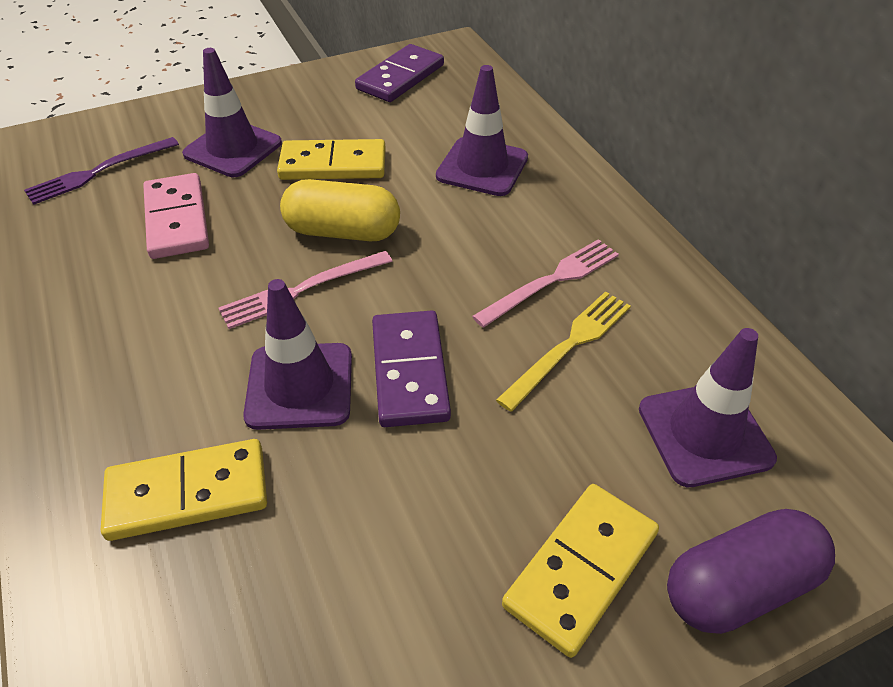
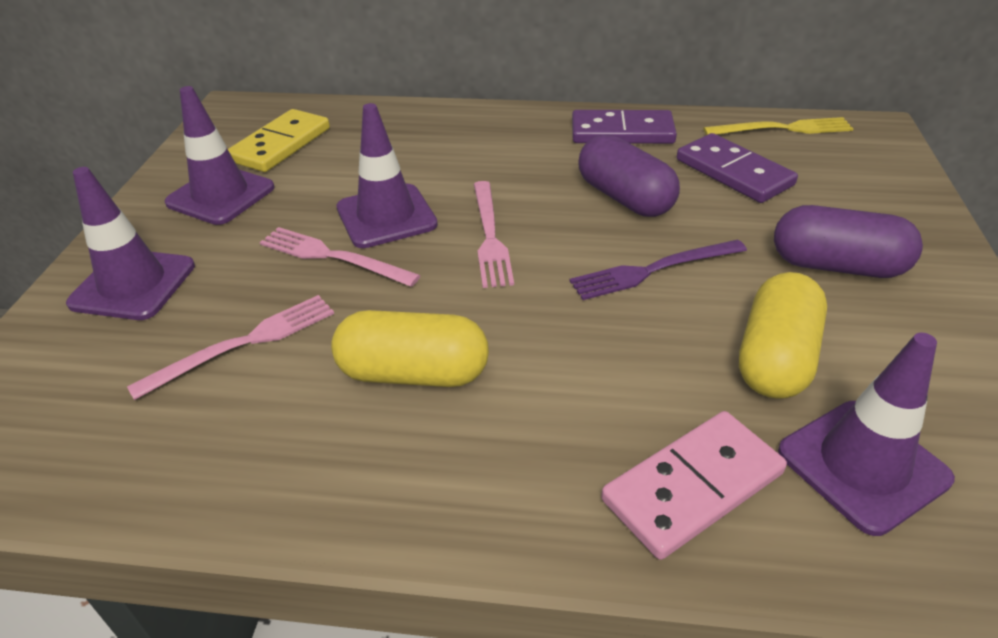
pink fork: [218,251,393,329] [472,239,619,327] = 2 -> [127,295,334,400] [260,227,421,287] [474,181,514,288] = 3
purple capsule: [667,509,835,634] = 1 -> [578,134,680,217] [774,205,923,278] = 2
yellow capsule: [280,179,400,241] = 1 -> [331,310,489,387] [739,272,827,399] = 2
yellow domino: [101,439,267,541] [277,139,386,180] [502,484,659,658] = 3 -> [228,109,330,172] = 1

